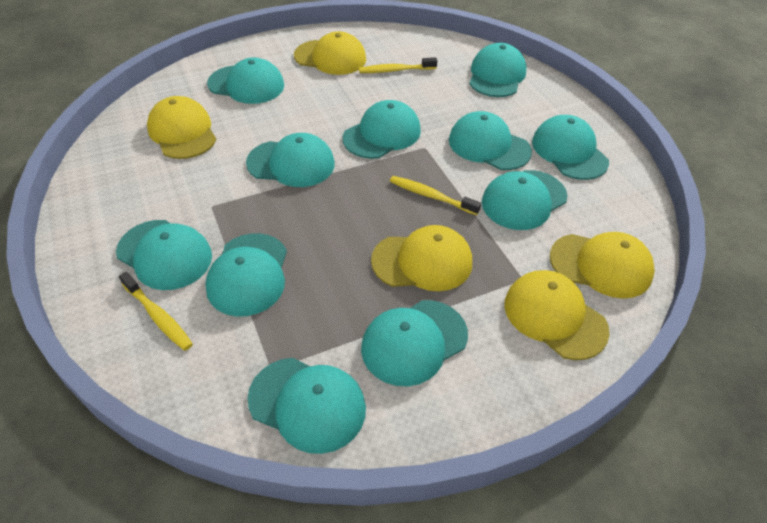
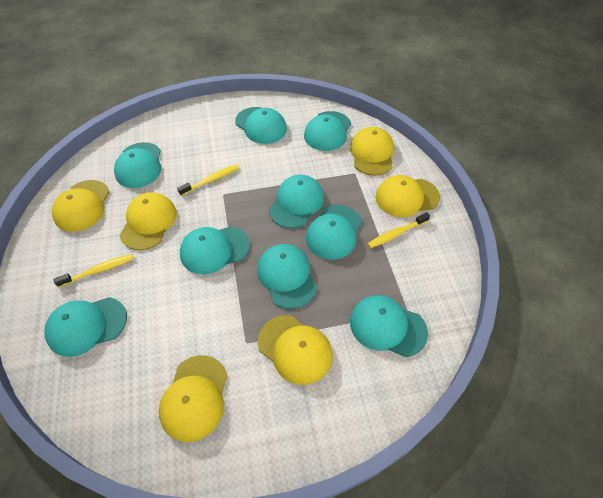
turquoise cap: [116,220,212,290] [205,233,287,317] [207,57,284,104] [246,133,335,187] [247,358,366,454] [343,100,421,159] [361,300,468,386] [449,111,532,170] [469,43,526,97] [482,170,568,230] [532,115,609,180] = 11 -> [44,297,127,357] [114,142,161,188] [180,226,250,275] [235,107,287,144] [257,244,317,309] [269,175,324,228] [304,111,351,151] [306,205,362,260] [350,295,428,357] = 9
yellow cap: [147,96,216,159] [294,31,366,75] [371,225,472,291] [504,270,610,360] [550,232,655,299] = 5 -> [52,180,109,232] [120,192,177,250] [159,355,228,442] [258,315,332,385] [350,127,394,176] [376,175,440,217] = 6

